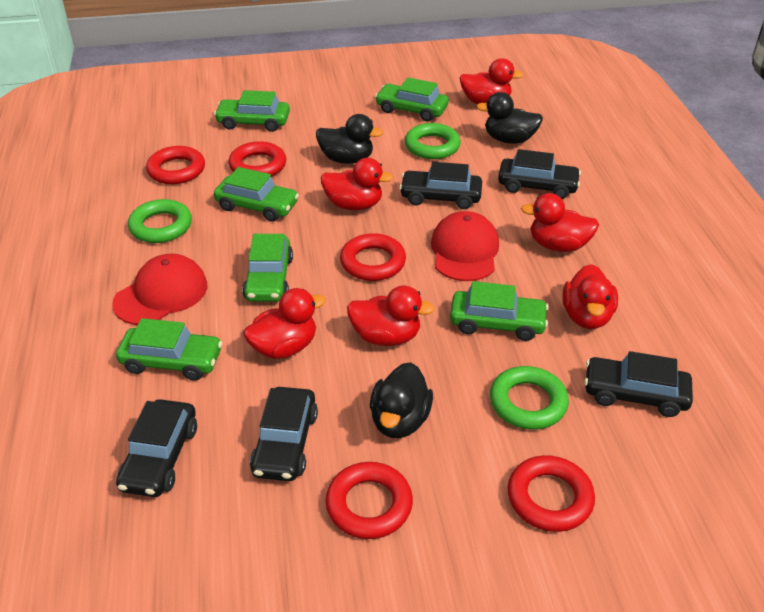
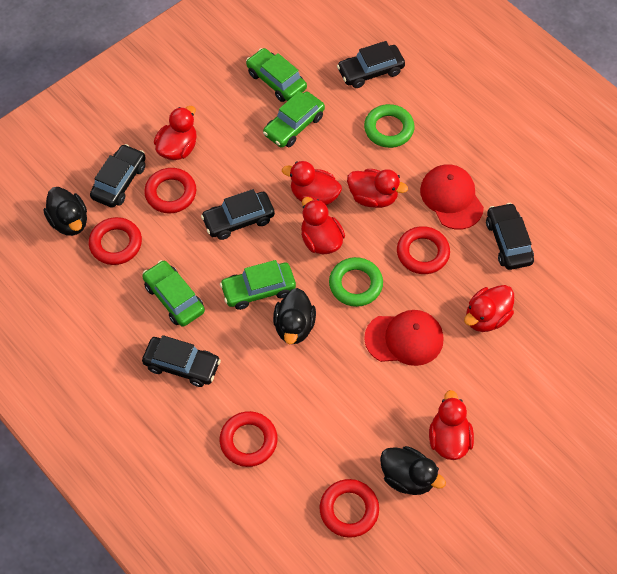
green car: [116,318,223,381] [214,90,290,132] [214,167,299,222] [243,234,293,302] [375,77,449,122] [450,281,549,341] = 6 -> [142,260,205,327] [220,260,296,310] [246,48,307,102] [263,91,325,148] = 4
green ring: [128,199,192,243] [405,123,461,159] [490,366,569,430] = 3 -> [329,257,383,307] [364,104,414,148] = 2

